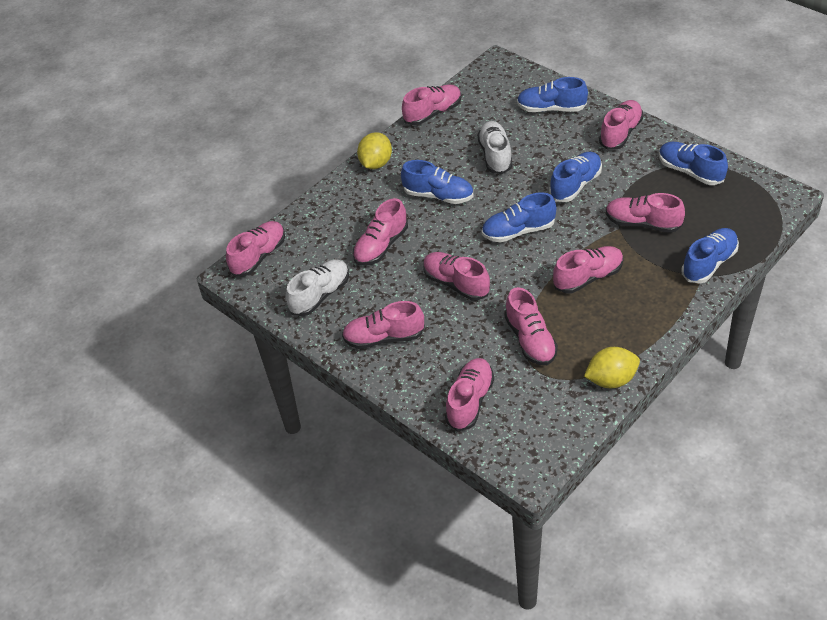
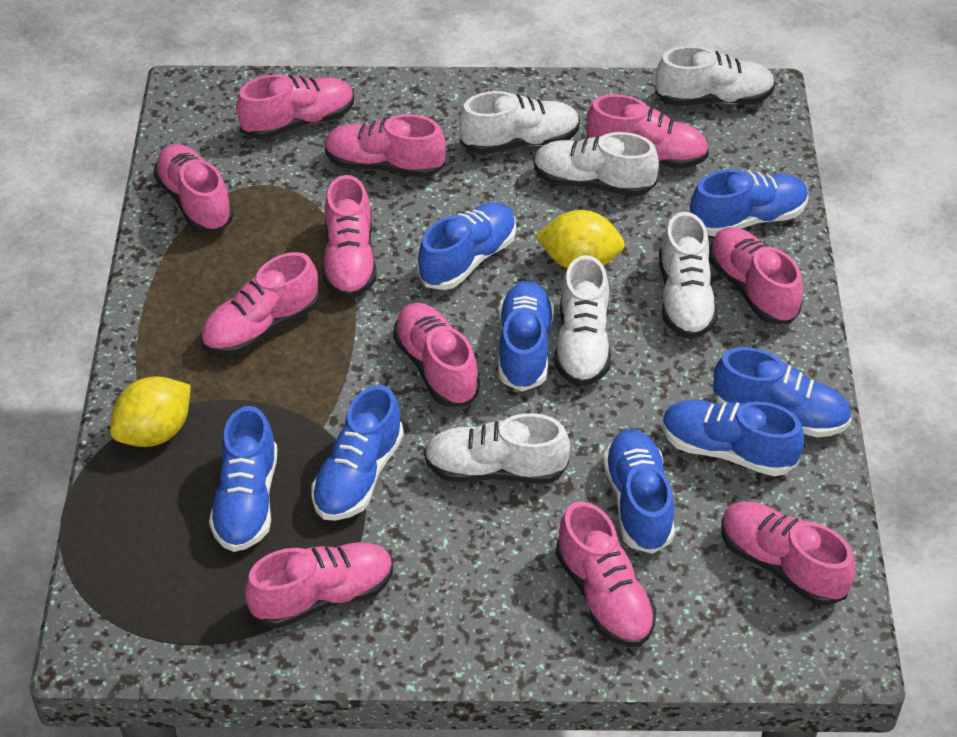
blue shoe: [401,160,474,204] [482,192,556,242] [517,77,588,112] [549,152,602,202] [659,142,728,185] [681,228,739,283] = 6 -> [209,406,277,552] [311,385,404,521] [418,202,516,290] [498,281,554,391] [603,429,675,554] [662,400,804,476] [690,169,808,237] [712,347,852,437] = 8
pink shoe: [226,221,285,276] [342,301,425,349] [353,198,408,266] [402,85,462,125] [423,252,490,301] [445,358,494,431] [505,287,558,365] [553,246,624,294] [599,100,643,150] [606,193,685,233] = 10 -> [154,144,234,233] [200,252,319,356] [236,74,354,139] [245,542,393,628] [322,175,377,299] [324,114,446,178] [393,303,480,407] [556,501,656,647] [586,94,709,168] [709,227,803,324] [721,502,855,606] = 11
white shoe: [286,259,349,316] [477,121,512,174] = 2 -> [424,413,570,484] [459,91,580,154] [533,132,659,197] [554,255,611,386] [655,46,775,106] [659,212,718,339] = 6

